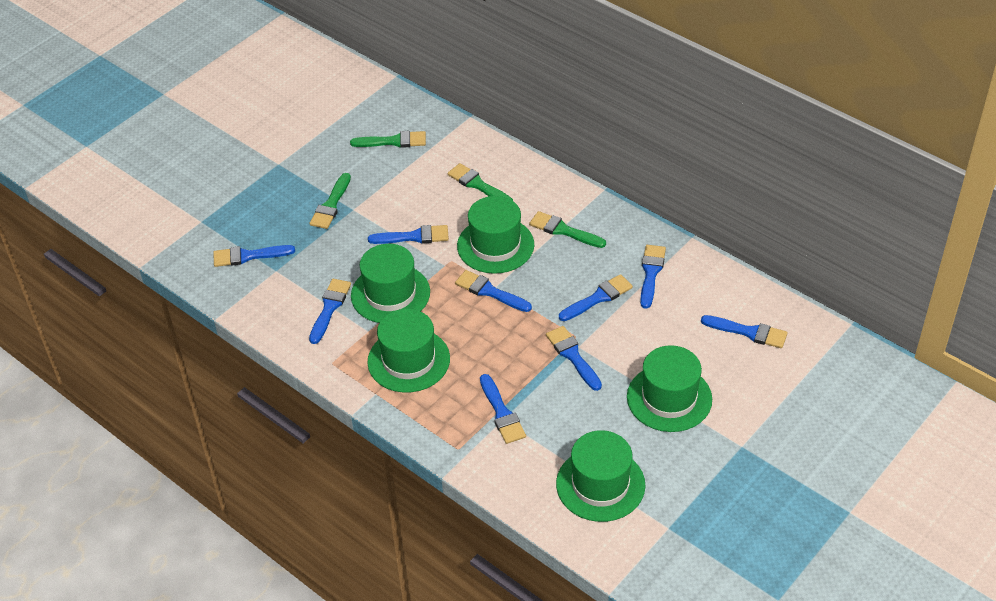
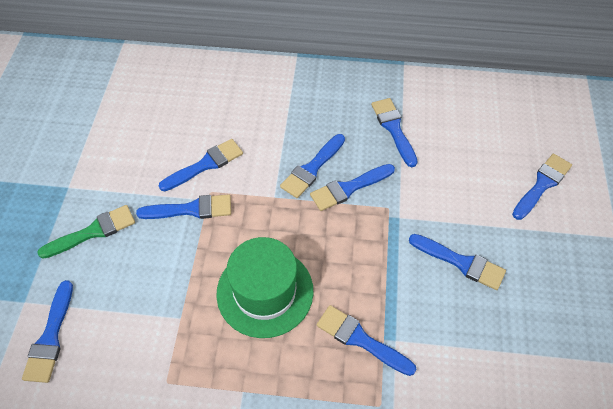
green brush: [309,173,351,229] [350,131,426,148] [448,163,513,201] [529,211,606,248] = 4 -> [37,205,135,259] = 1
green hat: [351,244,430,323] [367,309,450,393] [457,196,534,274] [556,430,645,522] [627,345,712,432] = 5 -> [216,237,314,338] = 1

